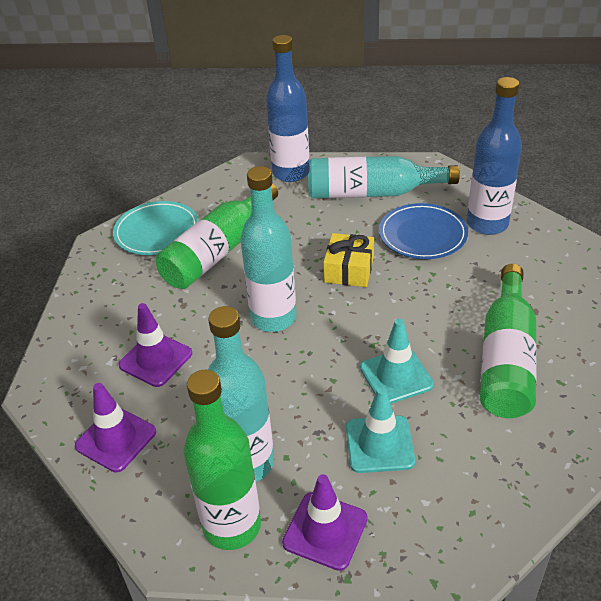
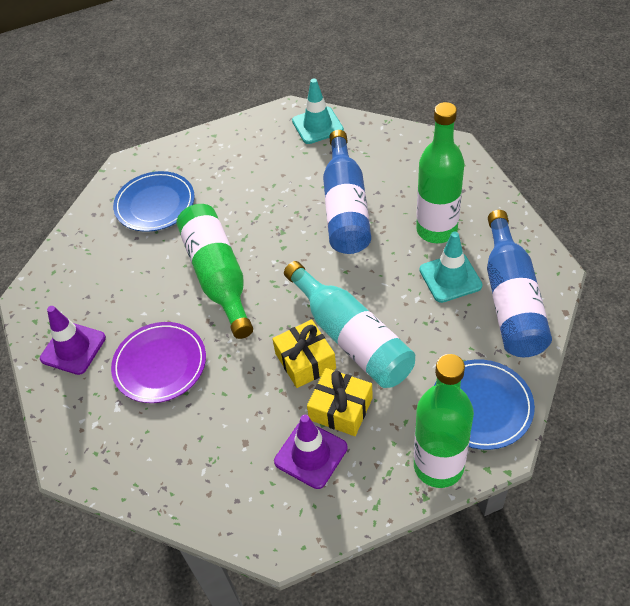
blue plate: [379,203,468,259] = 1 -> [113,171,195,232] [434,359,535,450] = 2
purple plate: none = 0 -> [111,322,206,403] = 1
purple traffic cone: [75,383,156,472] [118,303,192,387] [282,474,368,571] = 3 -> [40,306,106,375] [274,415,348,489] = 2
turquoise bottle: [208,306,274,482] [240,166,296,332] [308,156,460,198] = 3 -> [284,261,415,388] = 1
turquoise plate: [113,201,199,255] = 1 -> none = 0
yellow gift: [323,233,374,287] = 1 -> [272,319,336,388] [307,368,373,436] = 2

